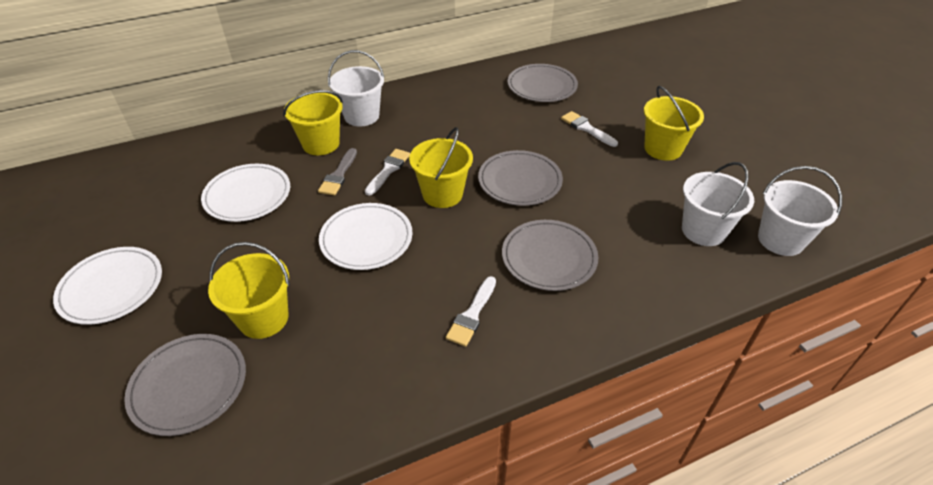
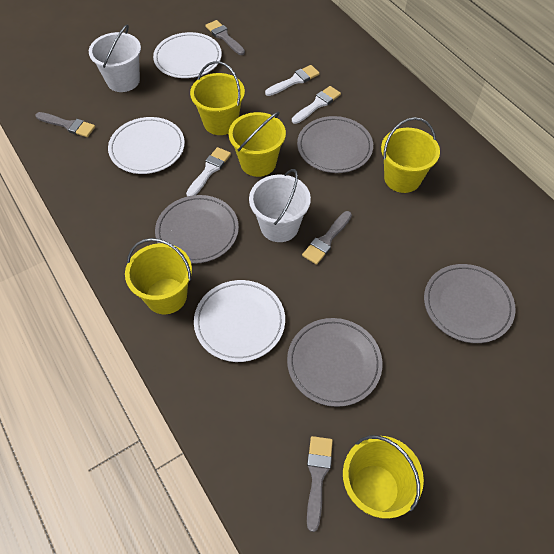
grey brush: [318,148,357,196] = 1 -> [36,112,95,137] [205,20,245,55] [302,211,352,265] [307,436,333,532] = 4
white bucket: [328,50,384,126] [682,162,754,246] [758,166,842,256] = 3 -> [89,24,141,92] [249,169,311,242] = 2
yellow bucket: [208,242,290,339] [283,90,343,155] [409,127,473,208] [644,86,704,161] = 4 -> [125,238,192,314] [190,61,245,135] [229,112,286,177] [343,435,424,519] [381,117,440,193] = 5

